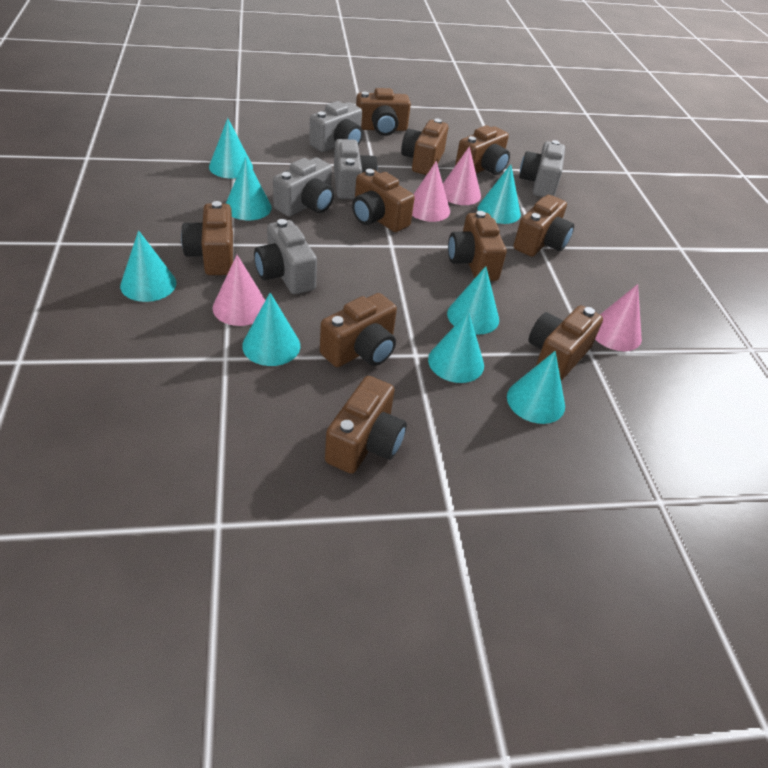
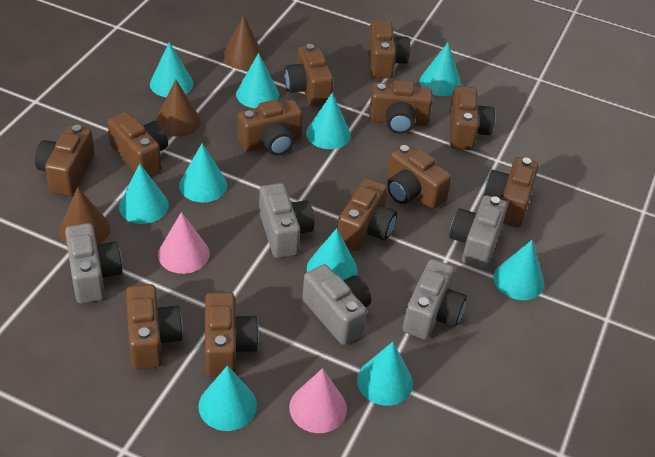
brown camera: [181,201,233,275] [320,293,397,367] [325,376,407,474] [352,169,415,232] [356,88,411,136] [401,119,448,175] [448,211,507,281] [455,125,510,175] [513,195,574,257] [528,305,603,381] = 10 -> [35,125,95,196] [107,112,168,176] [126,284,183,370] [205,292,259,377] [238,100,302,156] [284,44,333,107] [338,178,397,251] [368,20,410,78] [369,80,432,134] [387,144,452,210] [449,86,495,150] [484,157,538,227] = 12
brown cone: none = 0 -> [59,187,111,245] [156,80,201,137] [222,15,264,69] = 3
pink cone: [213,255,265,326] [412,161,450,222] [443,146,481,205] [595,284,642,351] = 4 -> [158,212,210,274] [289,368,347,433] = 2
turquoise cone: [120,230,176,302] [209,118,253,179] [226,157,272,220] [242,293,300,366] [428,311,484,383] [447,266,499,335] [477,164,521,224] [507,351,565,424] = 8 -> [119,164,169,224] [150,42,193,97] [179,144,227,203] [198,365,257,431] [236,53,279,108] [306,93,351,149] [307,228,358,280] [357,342,413,406] [420,43,461,96] [494,240,544,300] = 10

